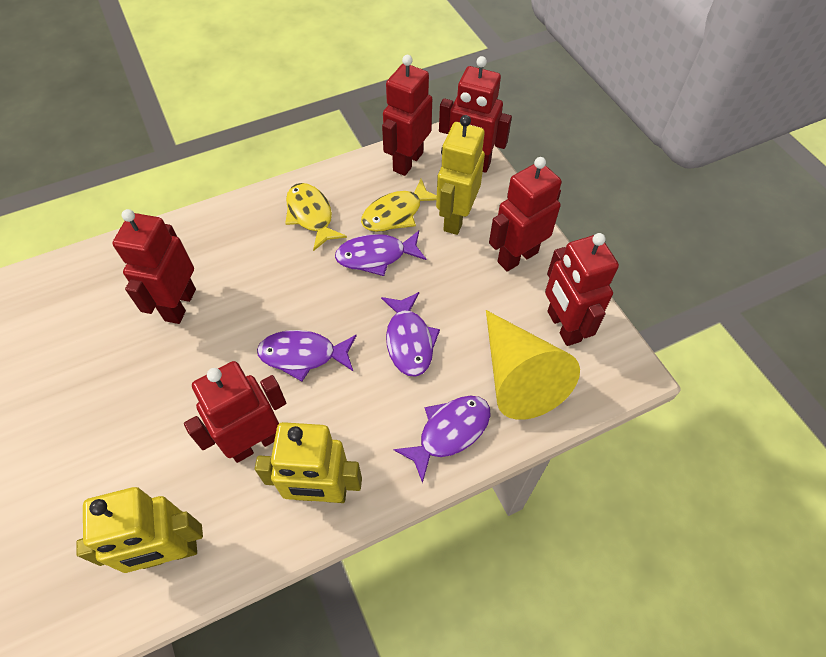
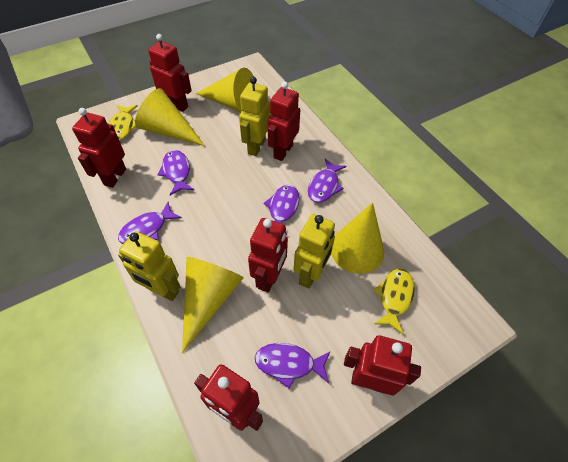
purple fish: [257,330,357,381] [335,231,426,276] [381,292,440,377] [393,396,491,483] = 4 -> [118,202,182,244] [158,150,194,195] [255,343,331,388] [263,185,300,236] [308,159,346,203] = 5
yellow cone: [486,310,580,420] = 1 -> [135,88,205,146] [182,257,244,353] [196,68,254,112] [331,202,384,274] = 4

